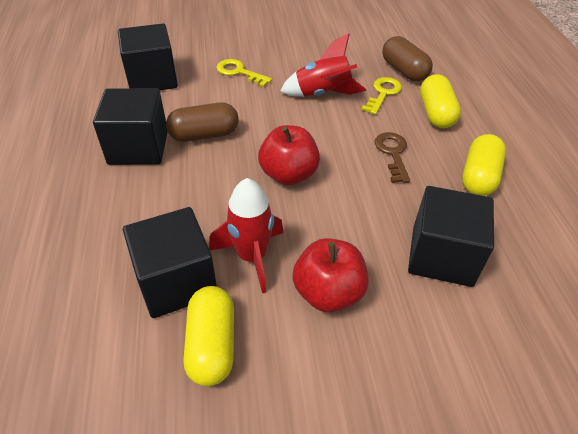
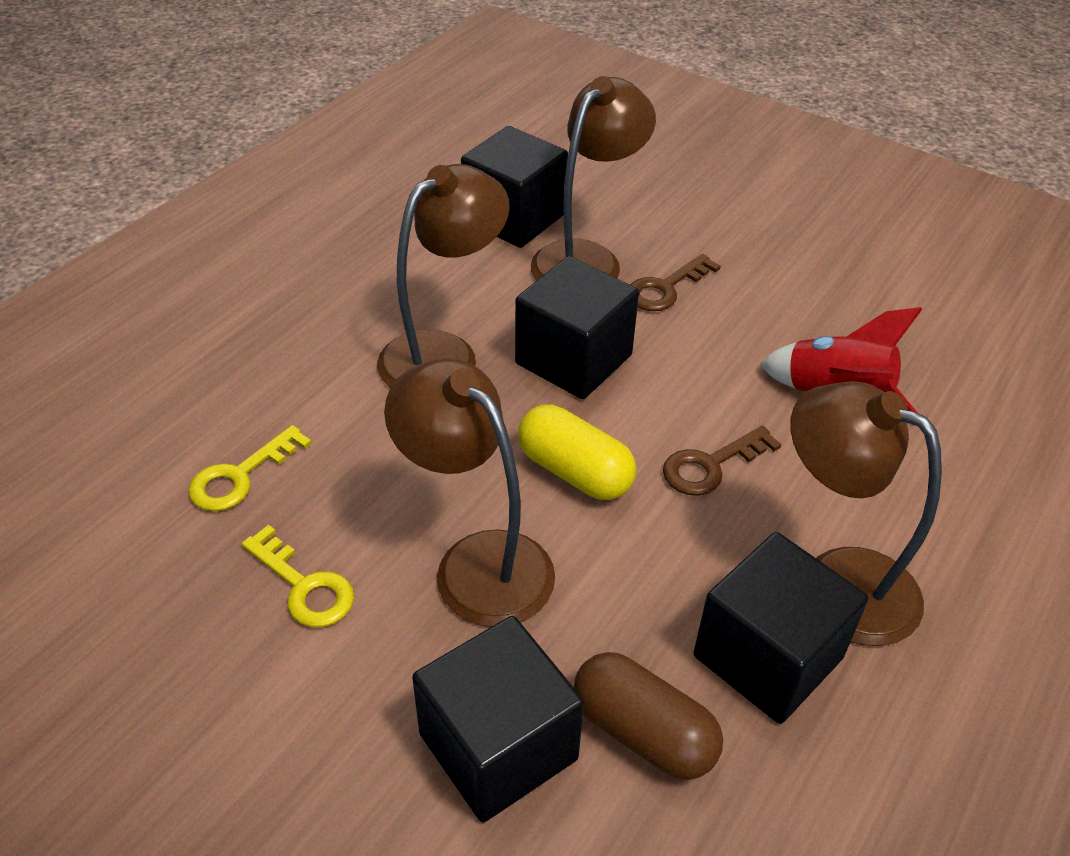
brown capsule: [166,102,239,142] [382,36,433,82] = 2 -> [574,652,723,780] = 1
brown key: [374,132,410,183] = 1 -> [630,254,721,311] [663,426,781,496] = 2
brown lamp: none = 0 -> [377,164,510,388] [384,358,555,627] [531,76,656,281] [790,381,942,646] = 4
red apple: [258,125,320,185] [292,238,369,312] = 2 -> none = 0
red rocket: [209,178,284,293] [280,33,367,97] = 2 -> [759,307,922,413] = 1
yellow capsule: [183,286,234,386] [420,74,461,128] [462,134,506,196] = 3 -> [518,404,636,500] = 1

